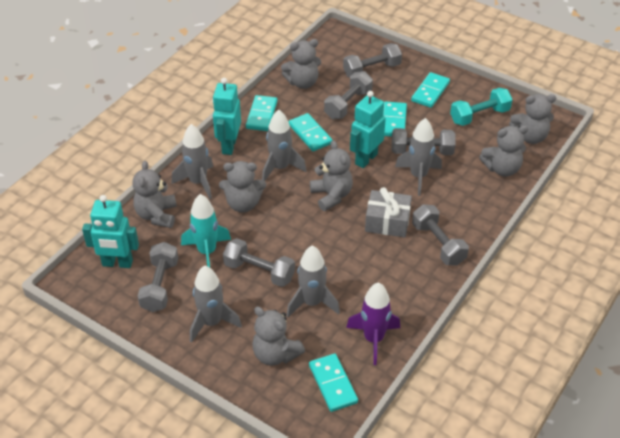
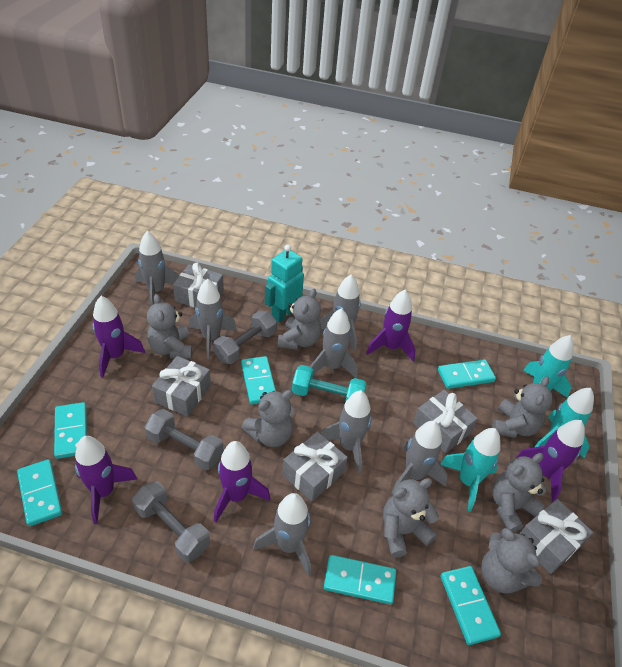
grey dumbbell: [138,242,178,312] [223,238,295,287] [324,71,373,119] [343,43,402,78] [392,128,455,155] [412,204,469,265] = 6 -> [132,481,210,563] [145,409,224,470] [213,310,277,364] = 3
grey gift: [365,187,412,237] = 1 -> [152,356,211,417] [173,263,224,307] [282,432,348,502] [413,390,478,453] [520,499,593,574] = 5
grey rocket: [172,124,213,199] [190,266,242,343] [262,110,307,181] [287,245,340,317] [395,118,442,196] = 5 -> [135,231,179,306] [189,278,237,359] [253,493,311,576] [310,308,358,379] [319,274,361,351] [321,390,372,474] [392,421,448,494] = 7
purple rocket: [346,282,400,365] = 1 -> [75,436,137,524] [92,296,145,378] [214,441,270,522] [366,290,416,361] [515,420,585,502] = 5
turquoise domino: [246,95,277,131] [289,113,333,151] [309,353,358,412] [383,101,407,137] [411,72,450,108] = 5 -> [17,459,62,526] [54,402,87,459] [241,356,276,405] [324,555,396,604] [438,359,496,389] [440,566,501,645] = 6
turquoise robot: [82,195,139,268] [212,78,241,155] [350,91,386,168] = 3 -> [265,245,304,323] = 1
turquoise rocket: [181,194,231,267] = 1 -> [440,428,501,512] [523,335,574,398] [535,388,594,458] = 3

